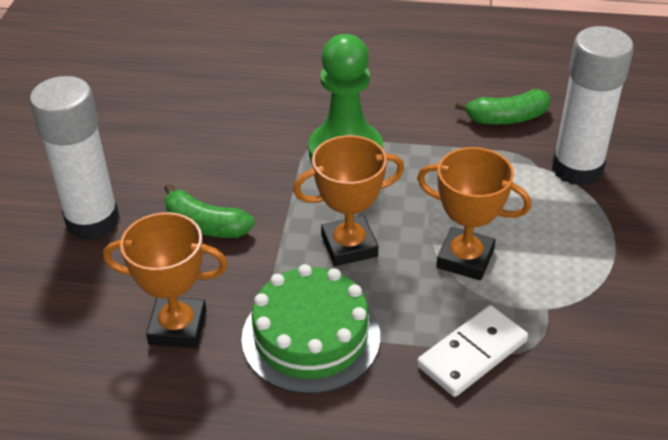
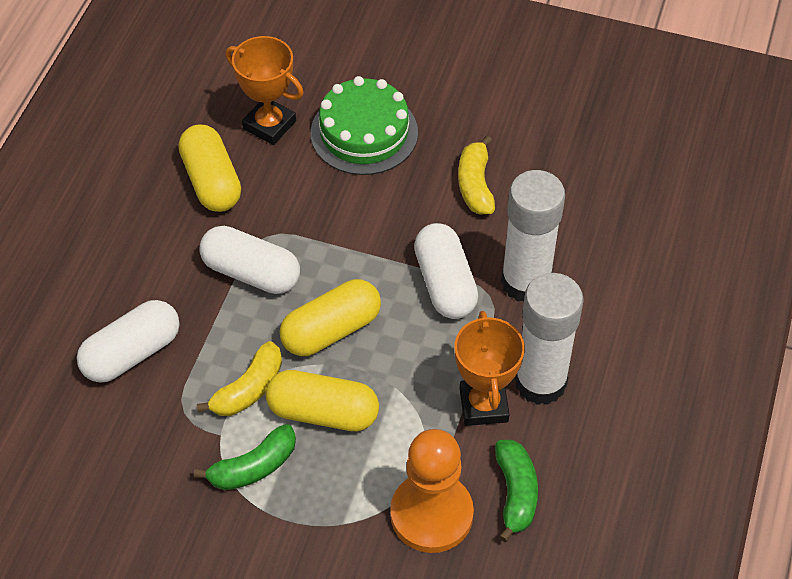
green pawn: [308,34,383,161] = 1 -> none = 0
orange pawn: none = 0 -> [390,429,474,553] = 1
orange trophy: [103,212,228,348] [293,135,404,266] [417,147,531,280] = 3 -> [225,36,304,145] [455,311,525,426] = 2
white capsule: none = 0 -> [77,300,180,383] [199,226,300,294] [414,223,478,319] = 3
white domino: [417,305,528,397] = 1 -> none = 0
yellow banana: none = 0 -> [197,341,282,416] [458,136,495,215] = 2
yellow capsule: none = 0 -> [178,125,241,212] [266,370,379,431] [280,279,381,356] = 3

